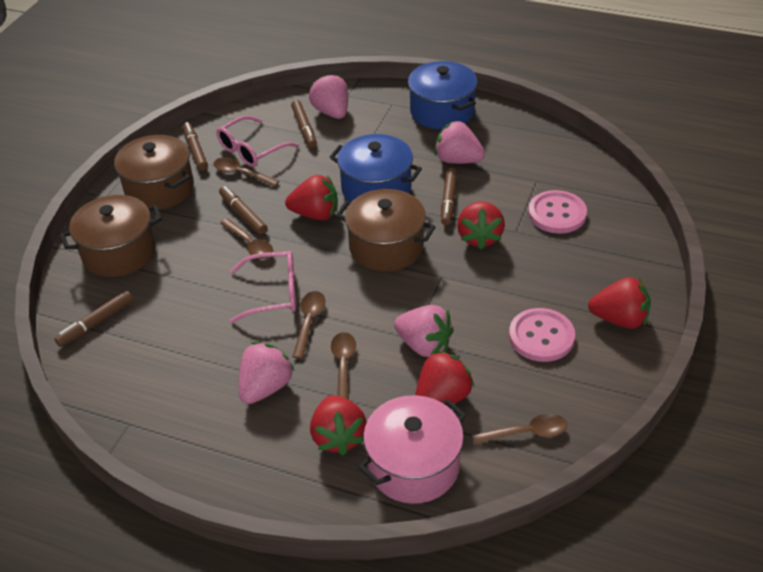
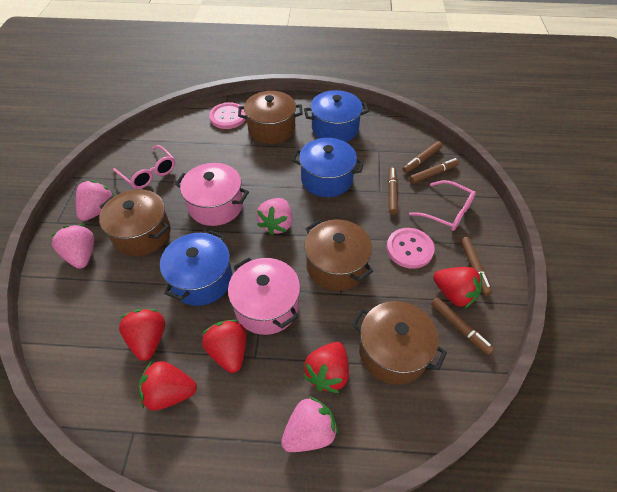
blue pot: [330,134,422,202] [408,61,478,130] = 2 -> [160,230,232,306] [292,138,364,197] [304,90,369,142] = 3
brown pot: [60,195,162,277] [114,135,194,210] [336,189,436,272] = 3 -> [99,189,171,256] [238,91,303,144] [304,220,373,291] [352,301,447,385] = 4
brown spoon: [214,157,279,187] [220,218,273,259] [292,291,325,359] [331,332,356,400] [472,414,567,445] = 5 -> none = 0
pink pot: [358,395,466,504] = 1 -> [175,163,249,226] [228,258,300,335] = 2

